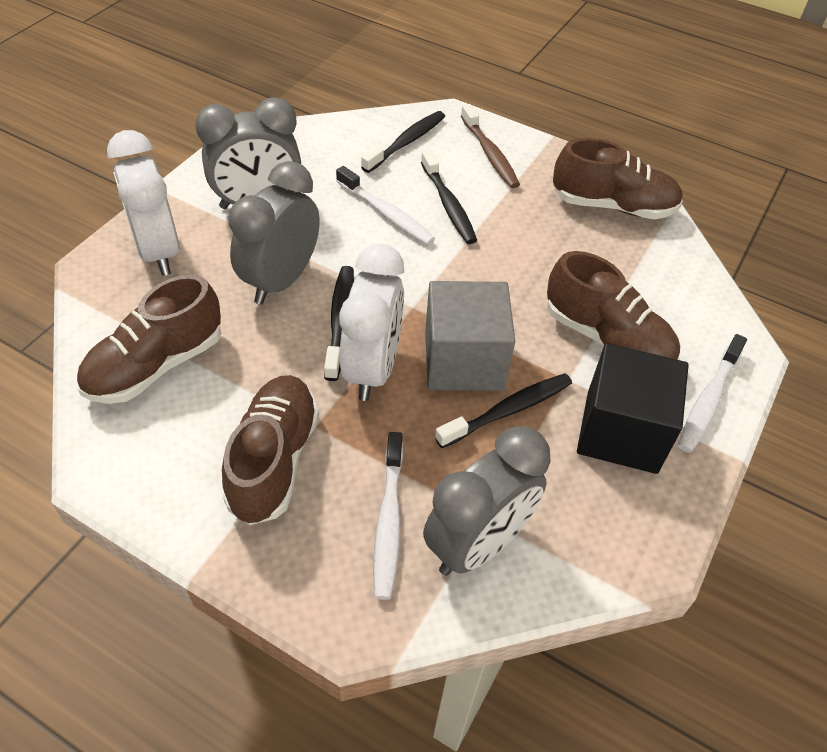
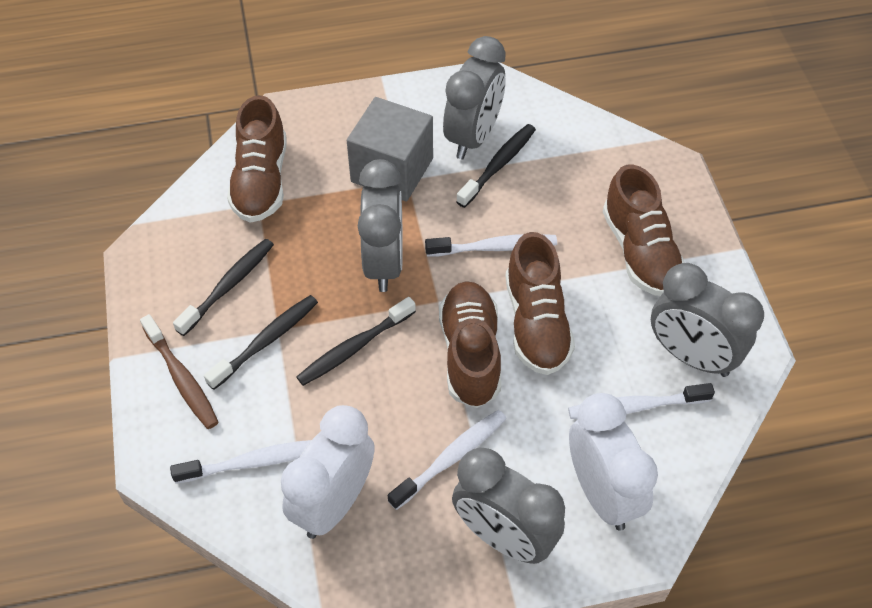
black cube: [577,343,689,474] = 1 -> none = 0
grey clock: [195,97,301,209] [228,161,320,304] [423,426,550,576] = 3 -> [358,159,403,292] [443,36,506,159] [452,448,565,564] [651,263,764,377] = 4
white toothbrush: [336,166,435,245] [373,432,403,600] [678,334,747,453] = 3 -> [170,440,312,484] [388,410,507,510] [425,234,557,257] [568,383,715,419] = 4

